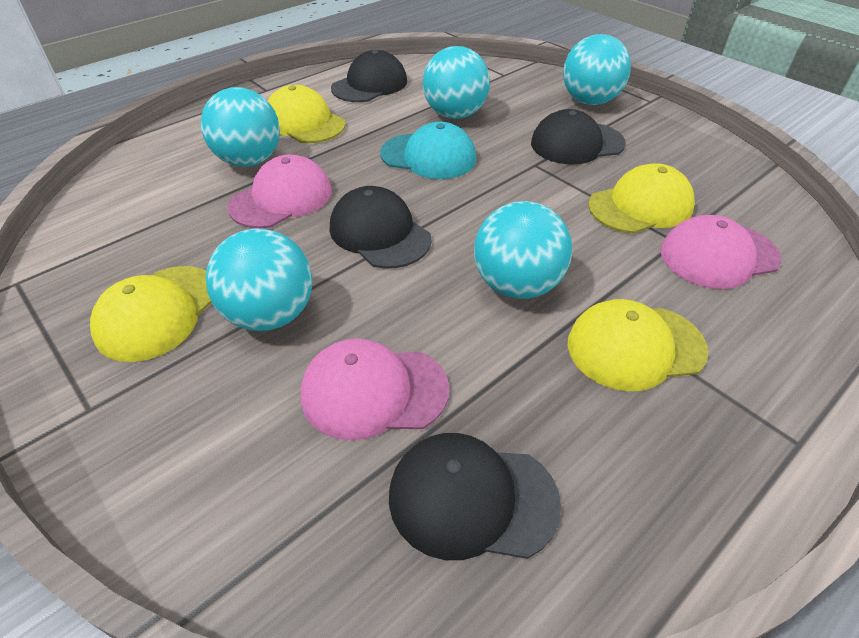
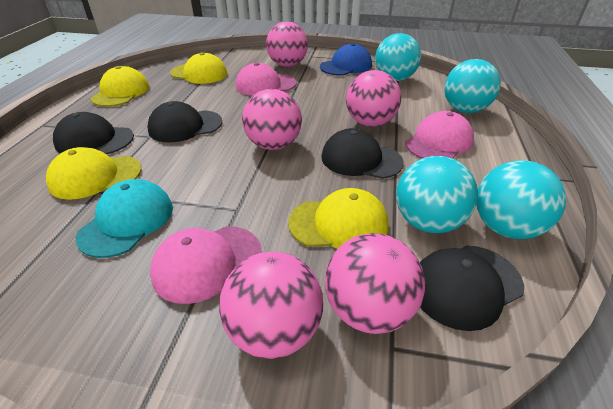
blue cap: none = 0 -> [320,43,372,76] = 1
pink ball: none = 0 -> [219,252,323,359] [242,89,302,150] [266,22,308,67] [325,233,425,334] [346,70,401,127] = 5
turquoise ball: [201,87,280,167] [206,228,312,331] [423,46,490,119] [474,201,572,299] [563,34,631,105] = 5 -> [375,33,421,81] [396,156,478,233] [444,59,501,113] [477,160,566,239] = 4

